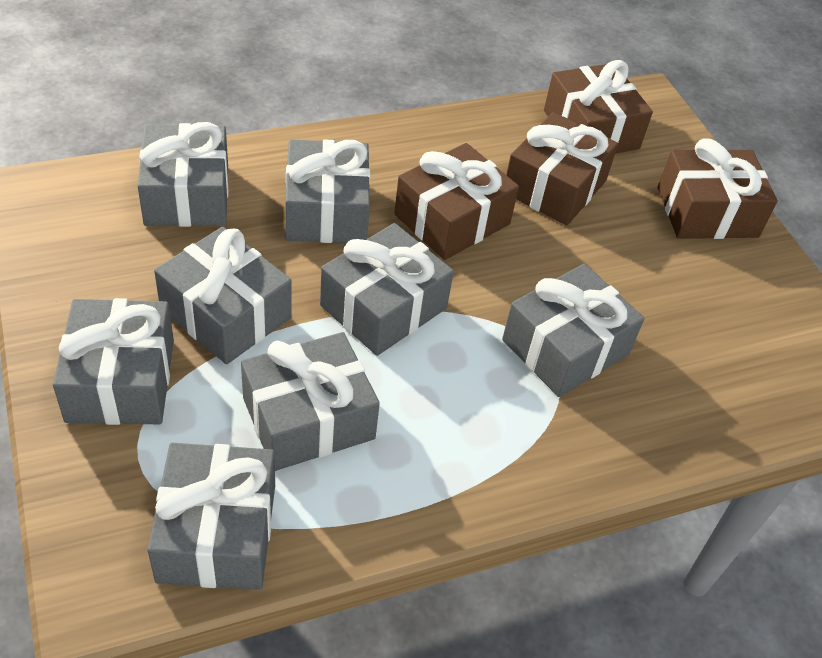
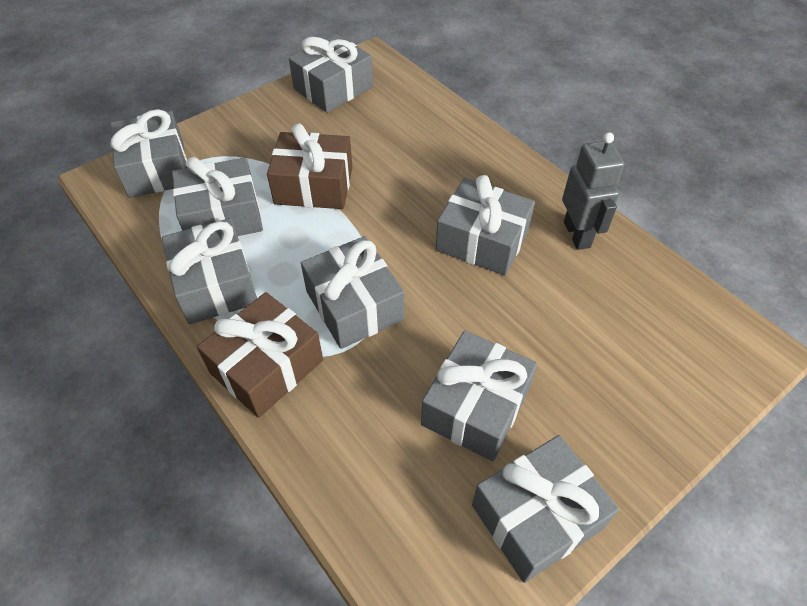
brown gift: [394,143,519,260] [506,112,618,225] [544,60,653,154] [658,138,778,239] = 4 -> [197,292,323,418] [267,123,353,209] = 2
grey robot: none = 0 -> [562,132,624,250] = 1

